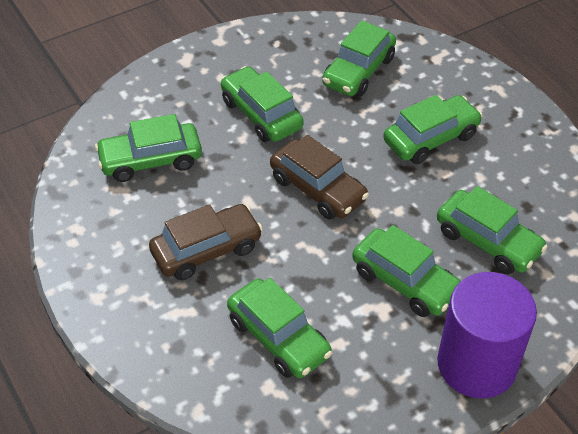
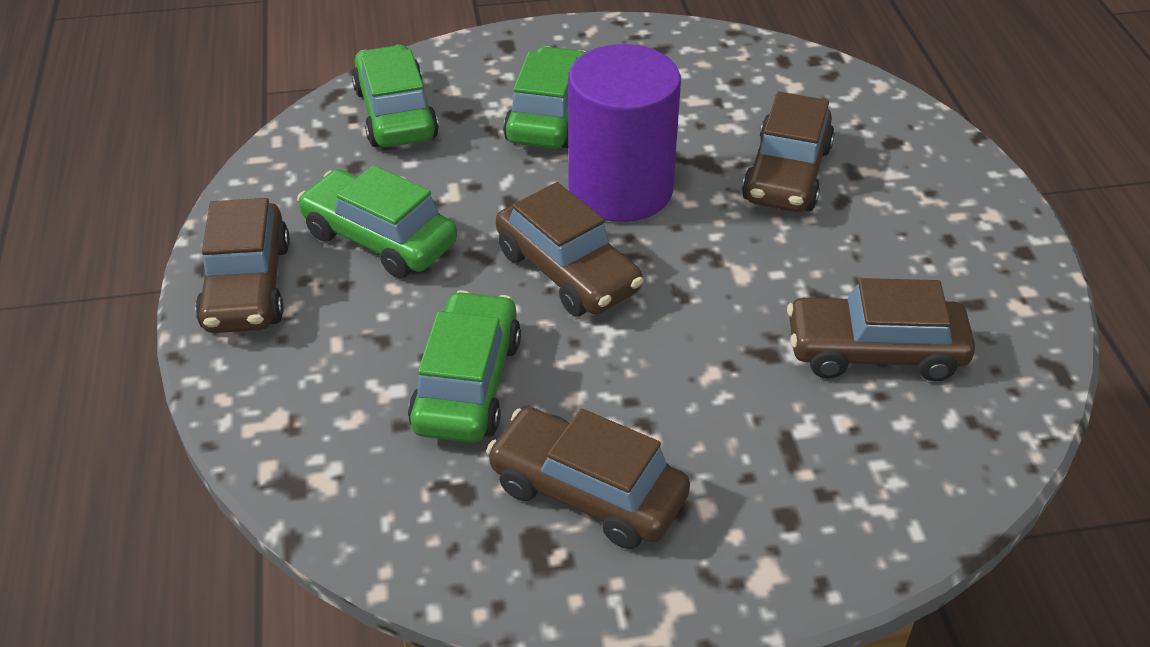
brown car: [149,204,263,280] [270,135,369,220] = 2 -> [195,198,290,333] [486,407,690,549] [496,182,644,316] [742,92,835,212] [787,278,975,381] = 5
green car: [95,114,202,182] [221,66,304,142] [227,278,332,378] [322,20,396,97] [352,225,460,317] [383,95,483,164] [437,186,548,274] = 7 -> [297,165,457,278] [352,45,439,147] [408,290,521,443] [503,46,586,149] = 4

